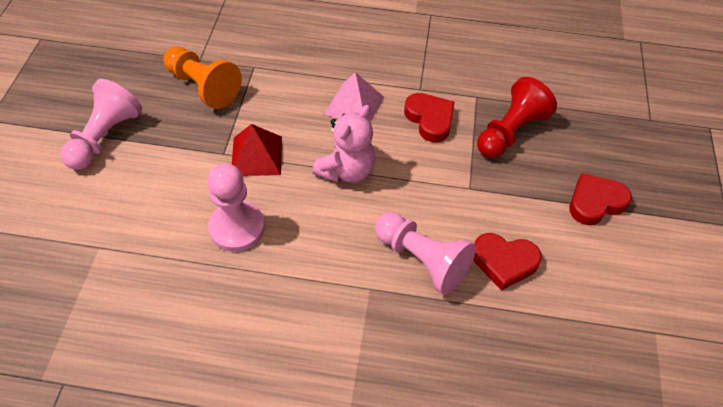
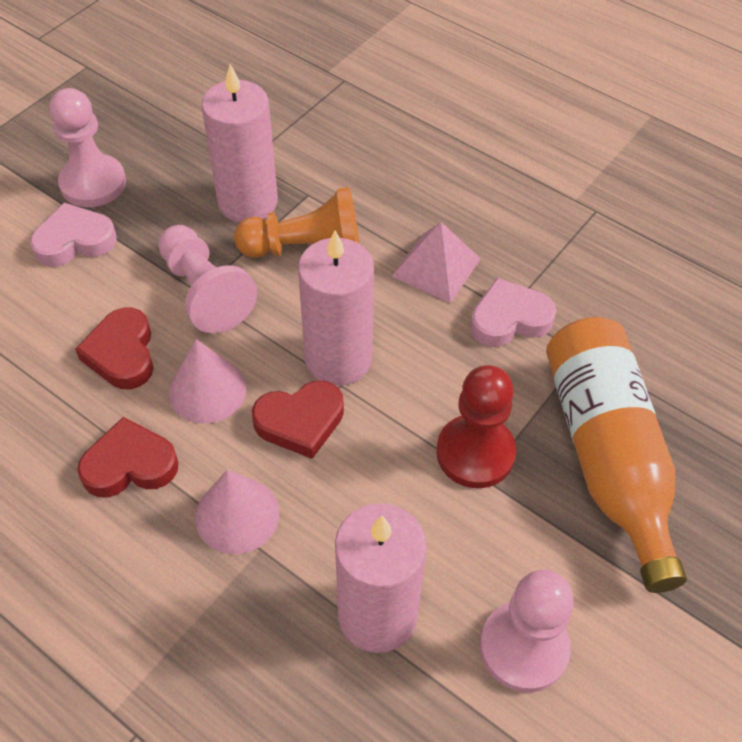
orange bottle: none = 0 -> [546,317,687,593] = 1
pink candle: none = 0 -> [202,64,278,222] [298,230,374,386] [335,503,427,653] = 3
pink cone: none = 0 -> [169,339,246,423] [195,470,279,554] = 2
pink heart: none = 0 -> [30,203,117,267] [470,278,556,347] = 2
pink teddy bear: [312,105,376,183] = 1 -> none = 0
red pyramid: [232,124,282,176] = 1 -> none = 0

